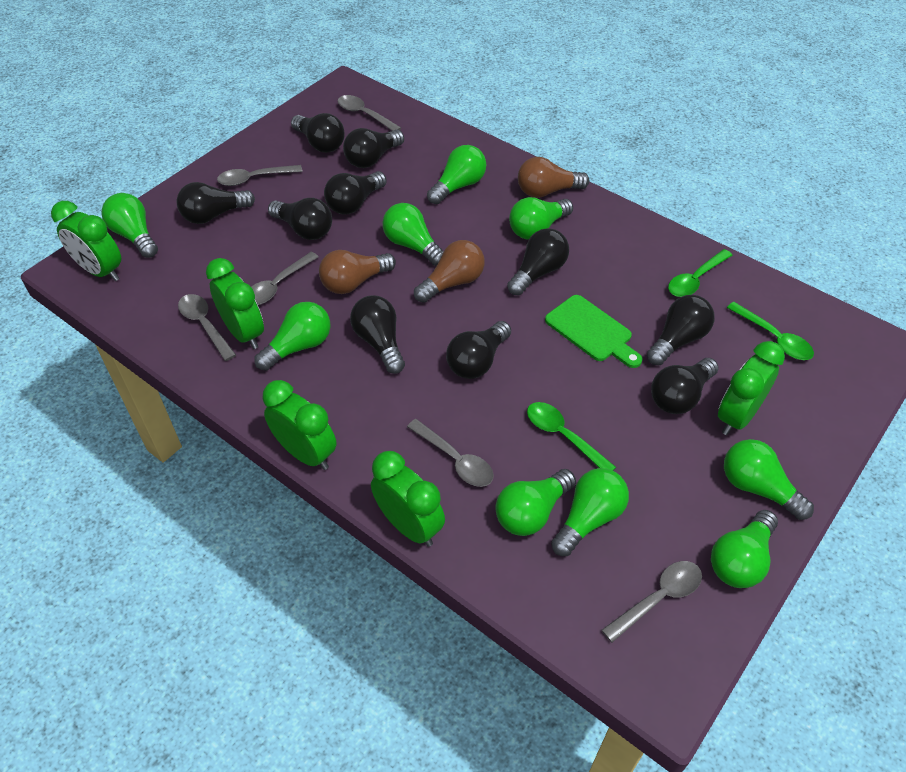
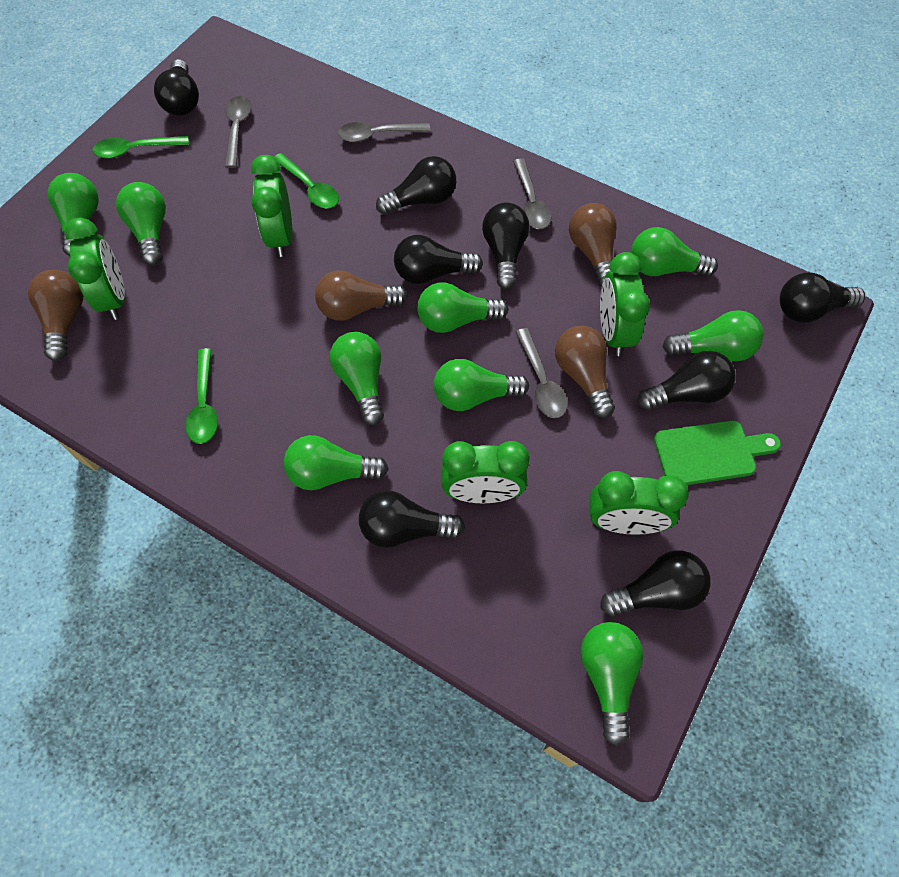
black light bulb: [176,182,255,224] [268,198,332,240] [291,113,345,153] [324,171,387,215] [343,128,404,168] [350,295,405,374] [446,321,511,379] [507,228,569,296] [647,295,714,366] [651,358,719,414] = 10 -> [154,59,199,116] [359,491,465,548] [376,156,456,215] [394,235,483,284] [482,202,529,289] [600,550,711,617] [638,351,736,411] [780,272,865,323] = 8
brown light bulb: [319,250,396,294] [414,240,485,303] [518,157,589,198] = 3 -> [28,270,83,361] [315,271,408,321] [555,326,615,418] [569,203,617,287] = 4
grey spoon: [178,294,236,361] [217,165,303,186] [251,252,319,305] [338,95,401,131] [407,419,494,487] [602,561,702,642] = 6 -> [225,96,251,168] [338,122,431,142] [513,158,552,229] [516,328,568,418] = 4

